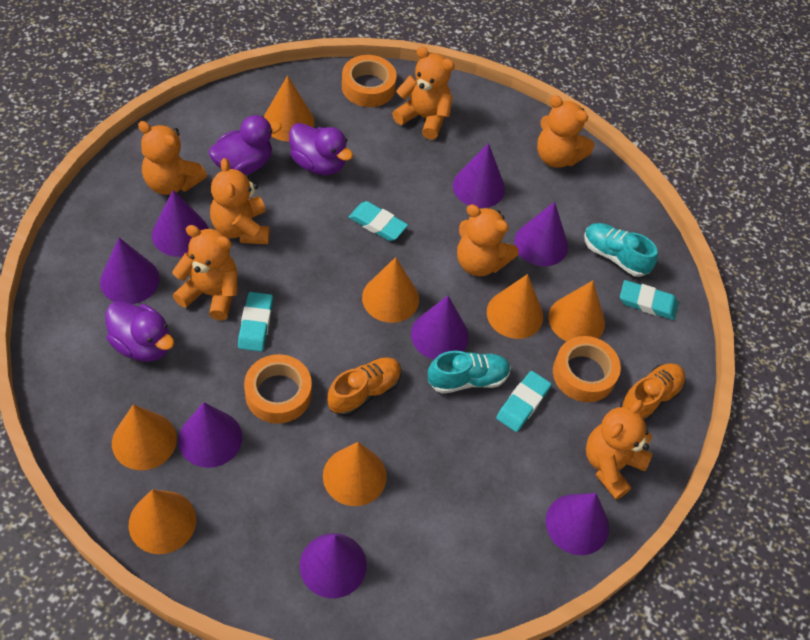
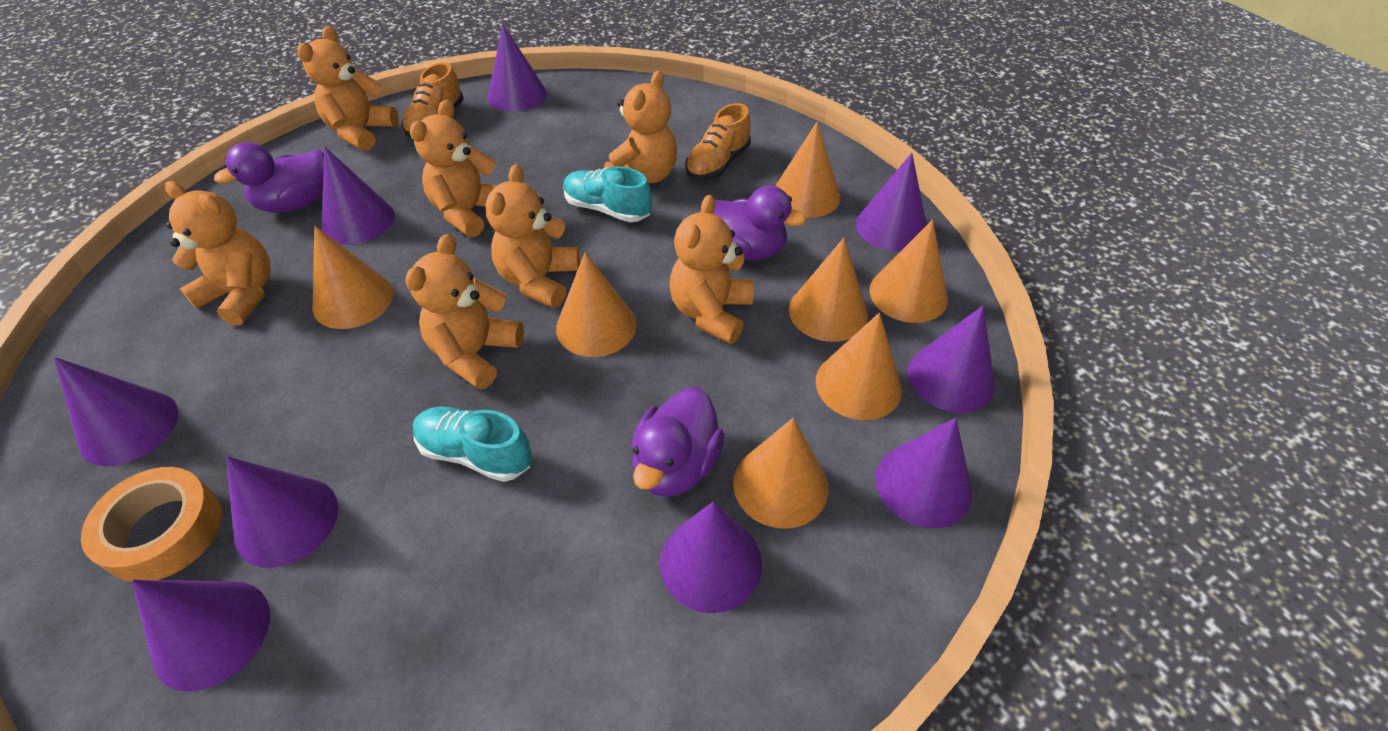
orange tape: [244,354,312,424] [342,55,397,107] [553,336,621,402] = 3 -> [81,467,222,582] = 1
purple cone: [100,238,160,304] [152,190,208,257] [178,402,242,468] [300,533,367,598] [411,296,469,359] [453,143,505,208] [514,202,568,266] [546,493,609,555] = 8 -> [54,357,178,466] [131,580,270,692] [226,456,338,568] [322,147,395,245] [488,24,547,112] [660,501,762,613] [856,153,927,251] [875,418,972,528] [908,306,995,413] = 9
turquoise eraser: [238,292,273,352] [349,201,408,241] [496,371,552,432] [620,280,678,320] = 4 -> none = 0

